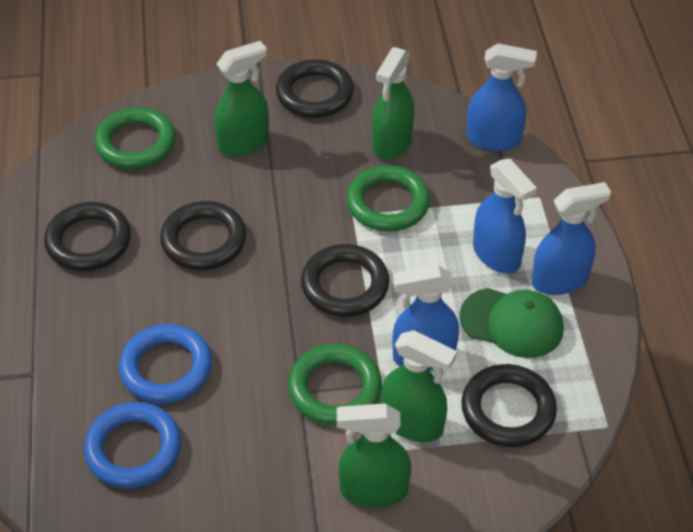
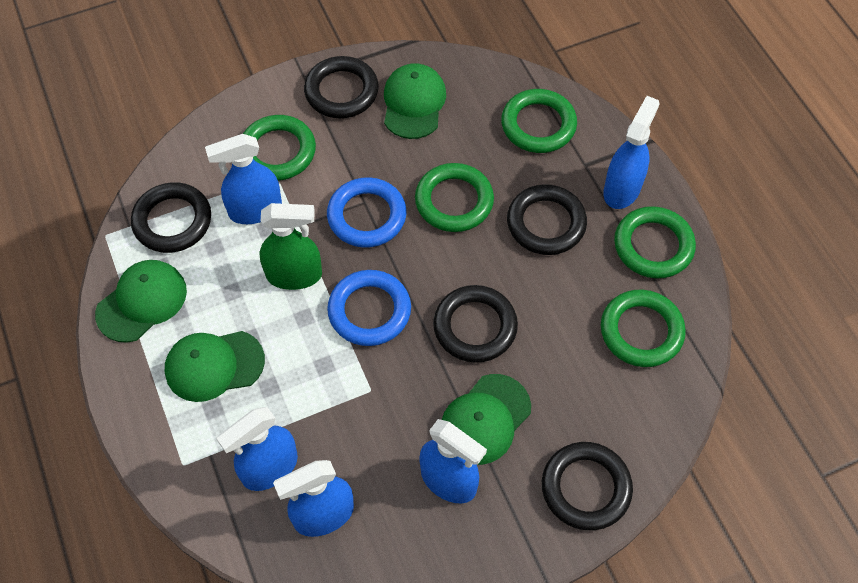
blue spray bottle: [393,265,459,371] [466,43,537,151] [473,158,537,274] [531,182,611,295] = 4 -> [205,134,282,224] [216,407,298,491] [273,460,354,537] [419,419,487,503] [603,96,660,209] = 5
green cap: [459,288,564,358] = 1 -> [95,260,187,343] [165,331,265,402] [384,63,446,139] [442,374,531,465] = 4
green ring: [95,107,175,169] [288,344,382,425] [346,165,430,232] = 3 -> [243,115,316,181] [415,163,494,232] [501,89,577,153] [601,290,686,367] [614,206,696,279] = 5
green spray bottle: [214,41,269,157] [337,403,411,508] [372,47,414,160] [381,330,457,442] = 4 -> [259,203,322,290] = 1

